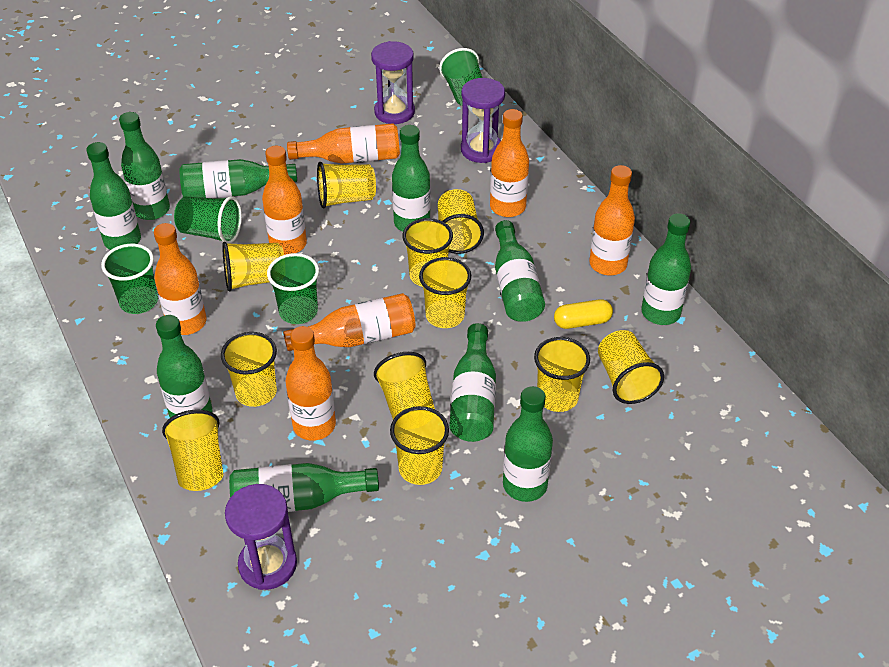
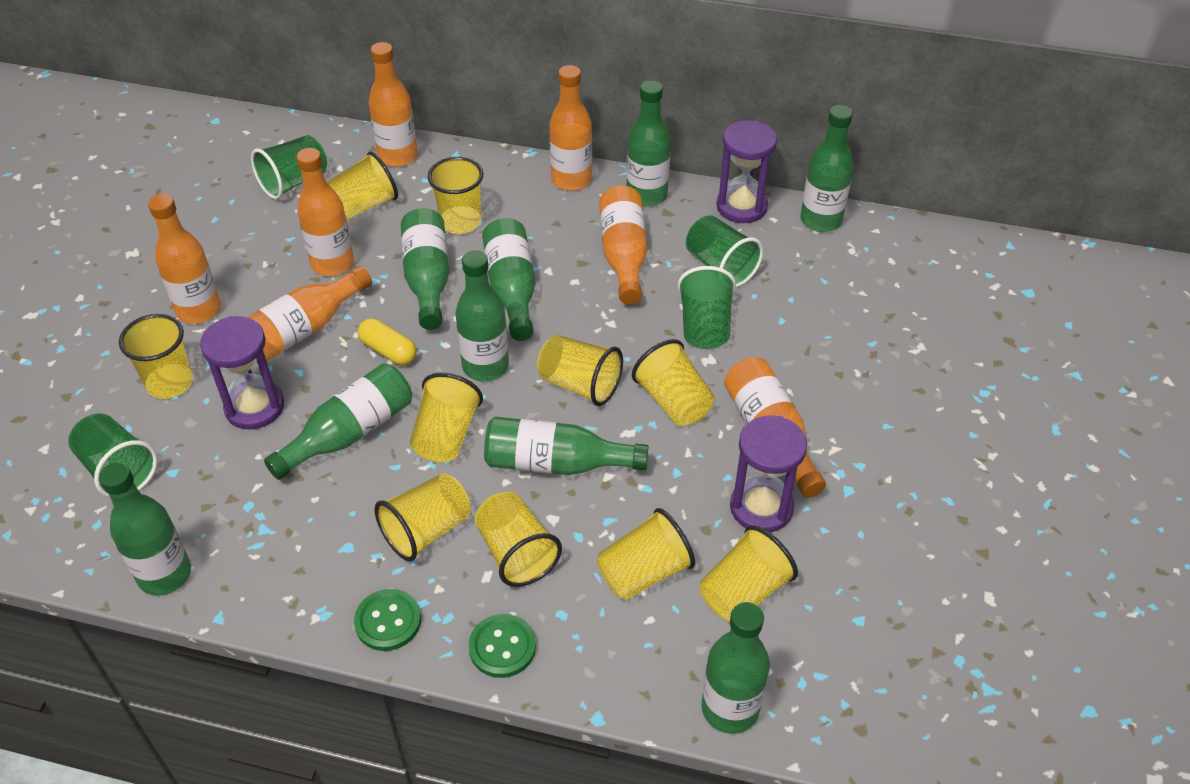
green bottle: [86,142,141,250] [119,112,170,220] [156,315,212,418] [179,159,297,198] [229,463,379,512] [392,125,431,232] [449,323,496,442] [495,220,545,322] [503,386,553,502] [641,213,691,325] = 10 -> [99,462,191,596] [264,363,412,480] [401,208,449,330] [455,250,509,381] [482,218,535,341] [484,417,649,475] [626,80,671,207] [701,602,770,734] [800,105,854,232] = 9
green button: none = 0 -> [354,589,421,651] [469,614,536,678] = 2
yellow cup: [162,410,223,491] [221,332,277,407] [222,242,284,291] [317,162,376,208] [374,352,435,419] [390,406,449,485] [402,218,453,287] [419,257,471,328] [438,189,484,254] [534,337,590,412] [598,330,664,404] = 11 -> [119,314,193,399] [327,152,398,220] [374,473,471,562] [410,373,483,463] [428,157,484,234] [475,491,562,587] [537,335,623,406] [597,508,695,600] [632,339,715,426] [700,525,798,622] = 10

